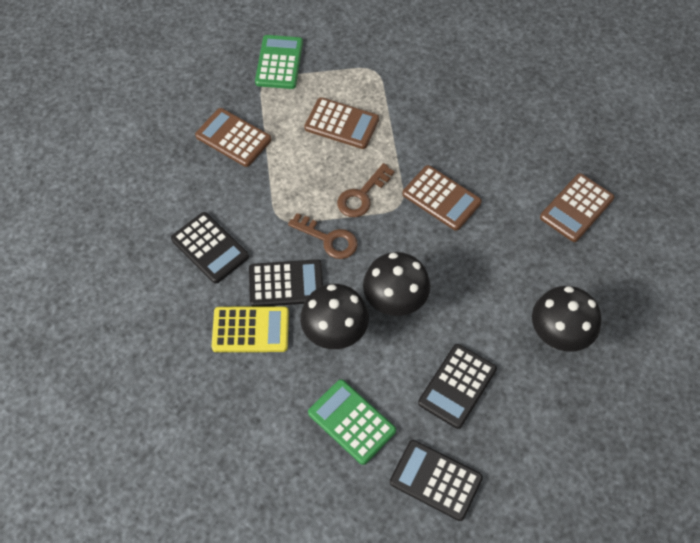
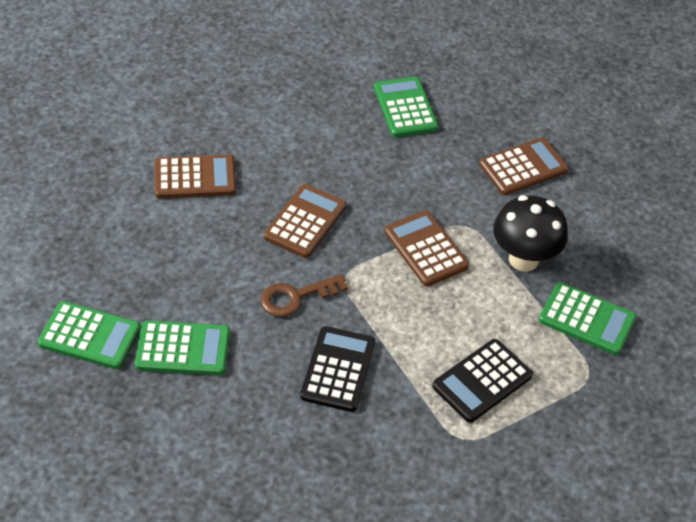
black calculator: [171,212,249,283] [249,259,323,307] [390,440,483,521] [418,344,497,429] = 4 -> [300,326,375,412] [432,339,533,423] = 2
black mushroom: [300,284,369,349] [363,252,430,316] [532,286,601,352] = 3 -> [493,195,568,272] = 1
brown key: [288,213,358,259] [337,163,395,217] = 2 -> [260,274,348,317] = 1
green calculator: [255,35,303,89] [308,380,396,465] = 2 -> [38,301,141,369] [135,321,230,375] [374,77,438,137] [539,282,636,355] = 4
yellow calculator: [212,306,289,352] = 1 -> none = 0

